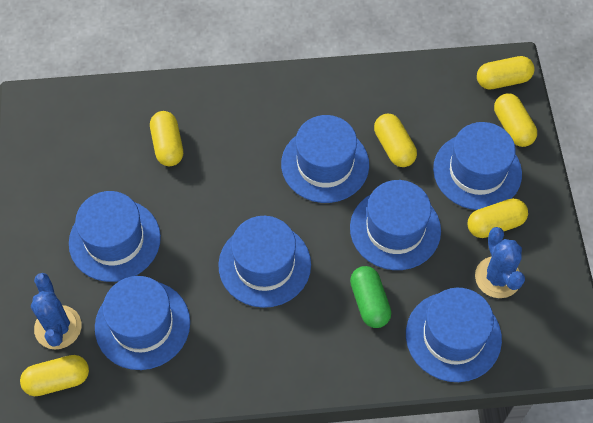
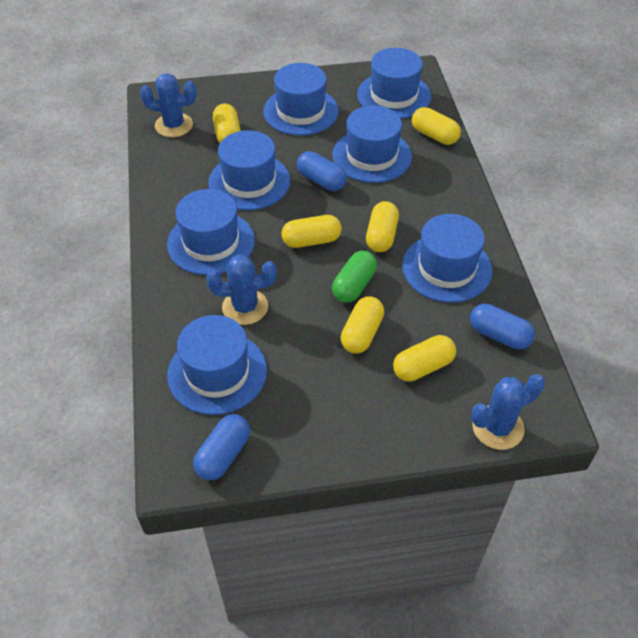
blue cactus: [31,273,82,349] [475,227,525,298] = 2 -> [140,73,197,137] [206,254,277,325] [471,374,545,450] = 3
blue capsule: none = 0 -> [193,414,250,480] [297,151,347,191] [470,304,535,349] = 3

